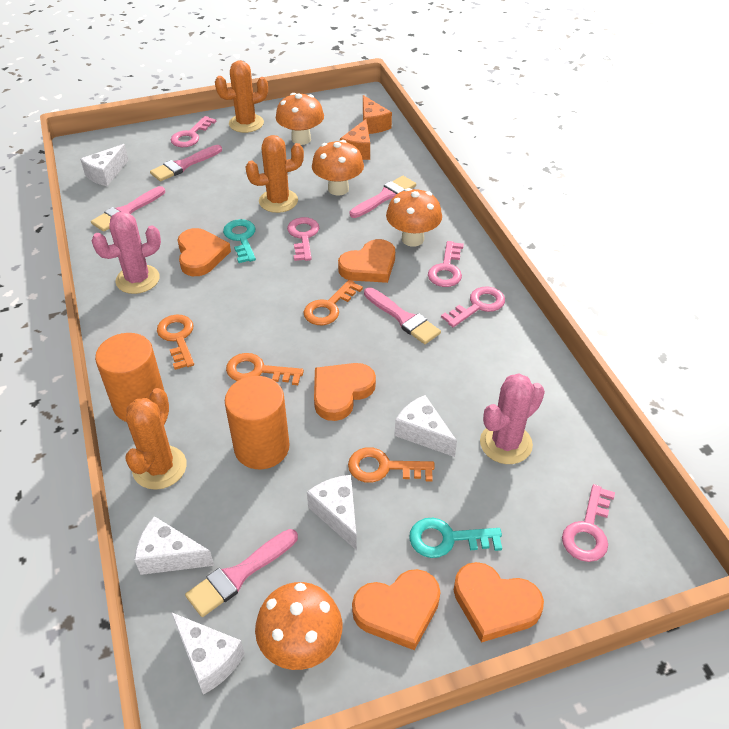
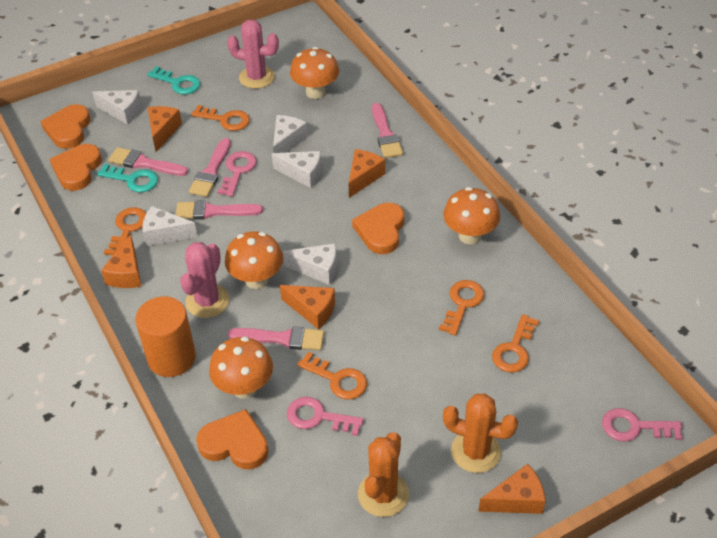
orange cactus: [125,388,187,490] [215,61,268,133] [246,135,304,213] = 3 -> [358,432,409,517] [443,393,518,473] = 2
orange cheese: [340,119,370,160] [363,95,392,134] = 2 -> [101,234,141,288] [148,106,182,152] [280,285,335,330] [348,149,385,198] [478,464,546,514] = 5
orange cylinder: [95,333,164,422] [225,376,290,469] = 2 -> [135,296,196,377] = 1
orange heart: [178,228,231,276] [314,363,376,421] [338,239,395,283] [352,569,440,650] [454,562,544,643] = 5 -> [40,104,91,149] [50,144,102,191] [196,409,268,469] [352,203,404,254] = 4
orange key: [157,314,194,370] [226,353,304,385] [304,280,363,325] [348,447,435,483] = 4 -> [104,207,147,255] [191,105,250,131] [297,352,367,400] [439,280,485,336] [492,314,539,373] = 5
pink key: [171,116,216,147] [287,217,319,261] [428,241,464,287] [441,287,505,327] [562,484,615,562] = 5 -> [217,151,257,196] [287,397,364,436] [602,408,682,441] = 3

